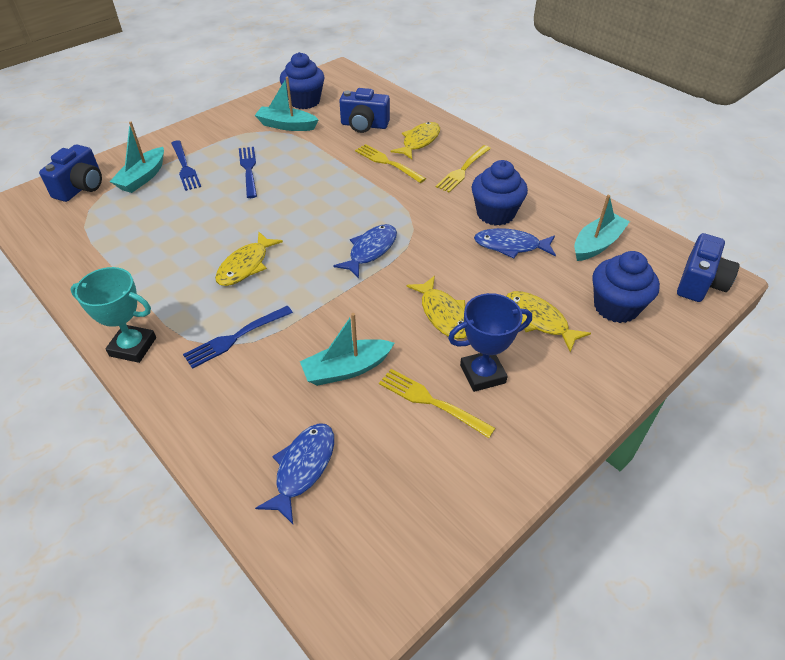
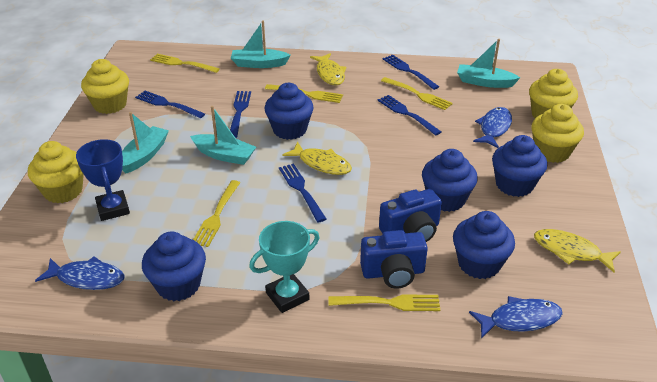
blue camera: [39,144,102,202] [339,88,390,133] [677,233,739,302] = 3 -> [360,230,428,288] [379,189,442,242] = 2
blue cupcake: [280,52,325,109] [471,160,528,226] [592,251,660,323] = 3 -> [142,231,206,301] [264,83,314,140] [422,149,478,212] [453,211,515,279] [492,135,547,197] = 5
blue fork: [171,140,201,191] [183,306,293,369] [239,147,257,198] = 3 -> [135,91,205,118] [230,91,251,138] [279,163,326,222] [378,95,441,136] [382,55,439,90] = 5
yellow cupcake: none = 0 -> [28,141,84,203] [81,59,129,114] [529,69,578,118] [531,104,584,163] = 4
yellow fish: [215,232,283,286] [390,122,440,159] [407,276,467,339] [506,291,591,352] = 4 -> [282,142,352,175] [310,53,346,85] [534,229,621,273] = 3
yellow fork: [355,144,426,183] [379,369,495,438] [436,145,491,193] = 3 -> [150,54,220,73] [193,180,240,247] [265,84,343,103] [328,294,440,311] [381,77,453,110] = 5

